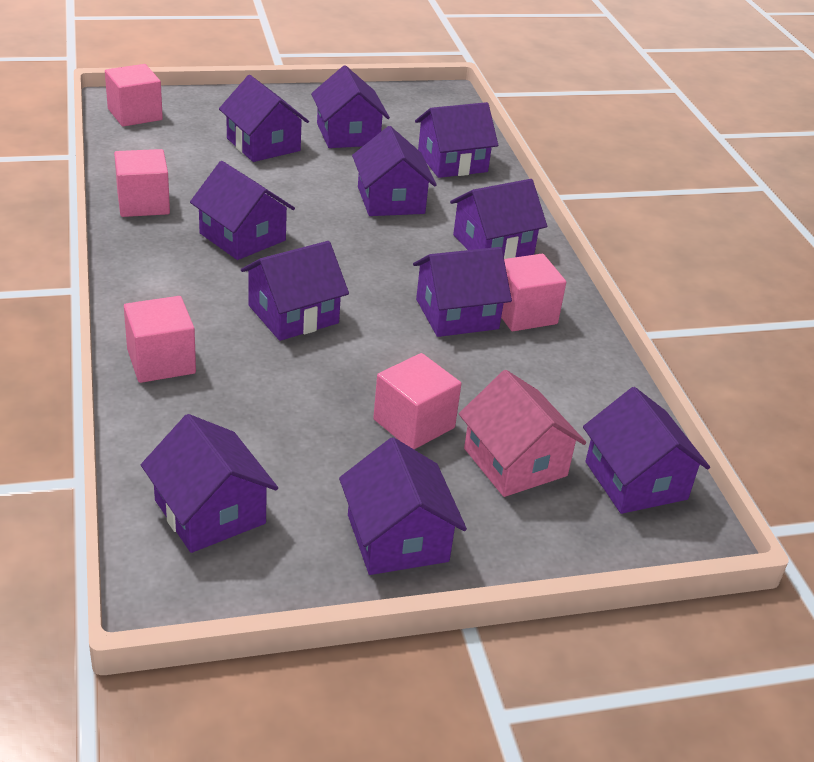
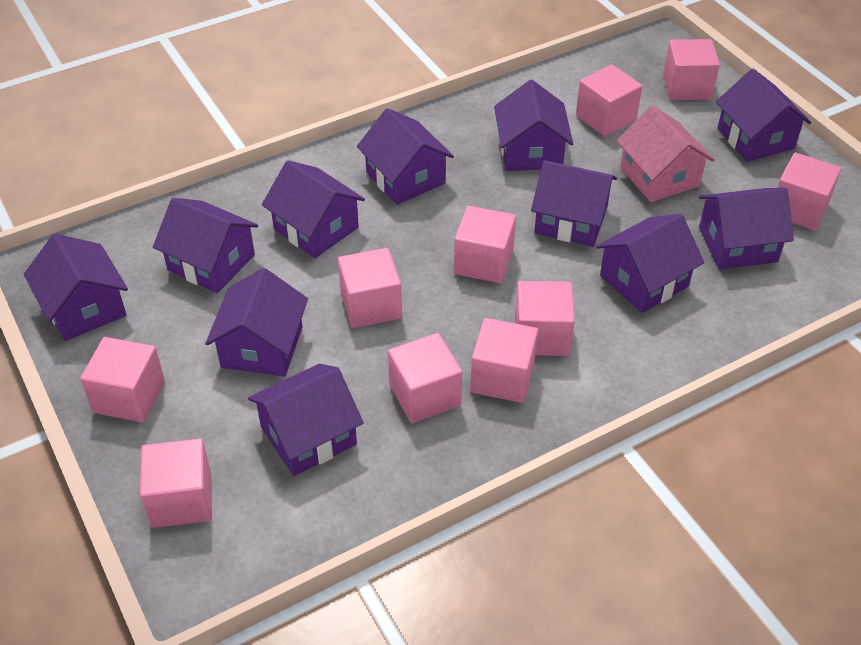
pink cube: [105,64,163,127] [114,149,170,217] [124,296,196,383] [373,353,461,449] [501,254,566,331] = 5 -> [80,337,165,423] [140,438,212,528] [338,248,402,328] [388,333,462,423] [454,206,516,283] [470,318,538,403] [515,281,575,356] [576,65,642,137] [663,39,720,100] [777,152,841,230] = 10

